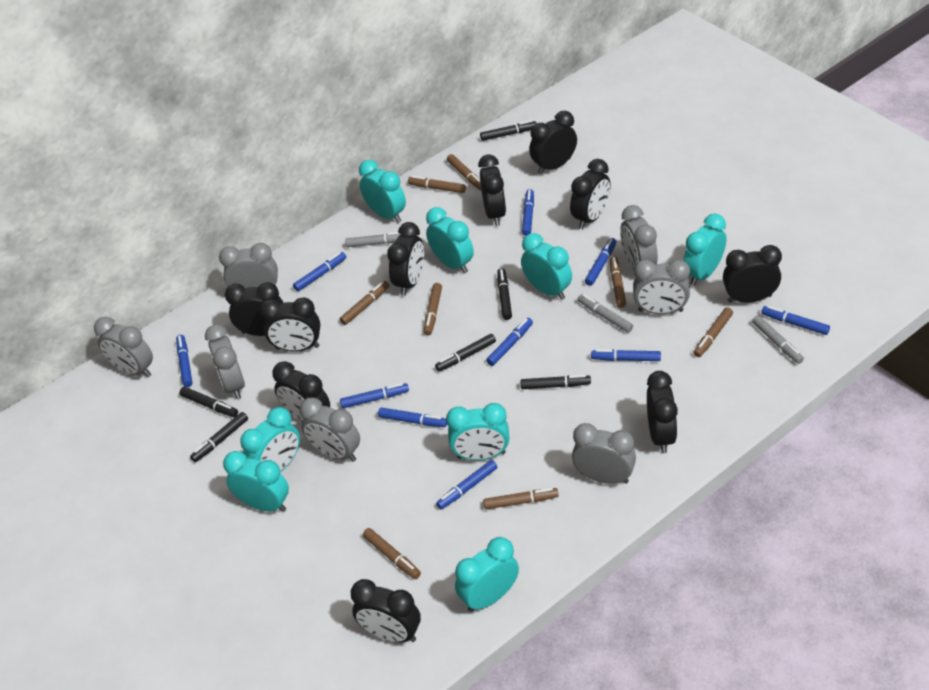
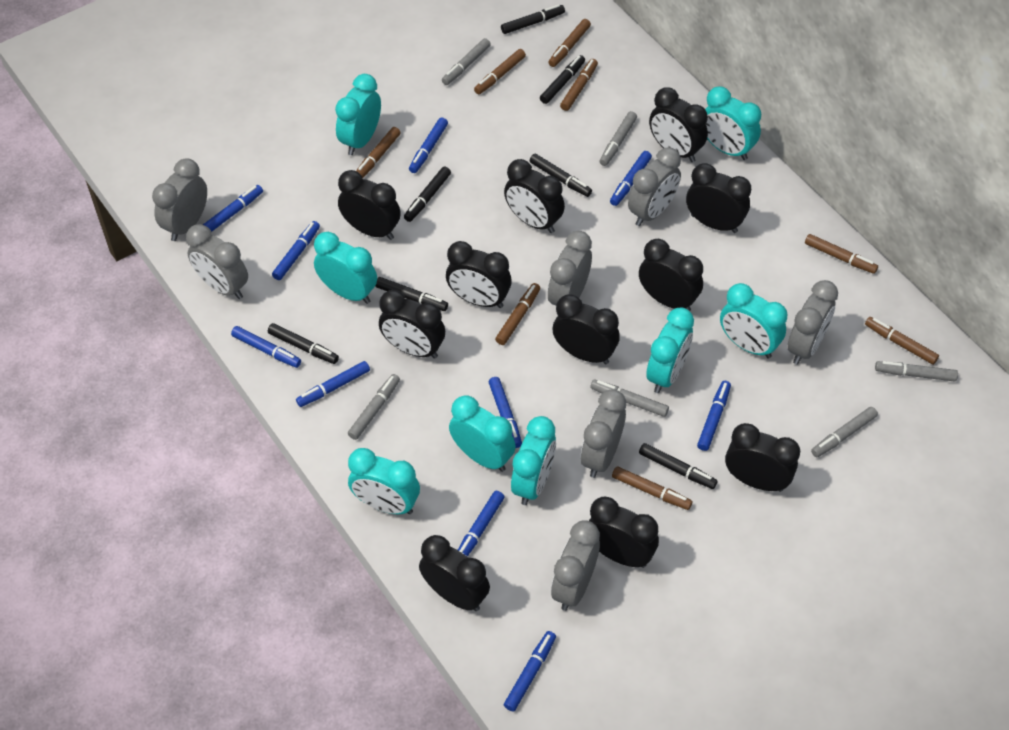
black clock: [225,282,283,336] [260,297,320,352] [272,361,330,421] [351,579,421,642] [387,222,424,296] [478,155,506,226] [529,111,577,174] [570,159,611,229] [647,371,678,453] [723,245,782,303] = 10 -> [338,170,401,240] [379,290,445,359] [419,535,490,611] [446,241,512,308] [504,159,565,233] [553,294,620,364] [589,497,659,568] [639,238,703,311] [649,87,708,162] [686,163,751,233] [725,423,800,492] = 11
black marker: [179,387,238,417] [190,412,248,462] [435,334,496,372] [480,120,537,141] [497,268,512,320] [520,375,591,389] = 6 -> [268,323,339,364] [375,277,448,311] [404,167,451,222] [501,4,565,34] [530,154,592,197] [540,55,585,104] [639,443,717,489] = 7
grey marker: [345,232,402,247] [577,294,633,333] [752,315,804,364] = 3 -> [348,374,400,440] [442,38,491,85] [590,379,669,417] [599,111,637,166] [811,407,878,457] [875,361,958,382] = 6

